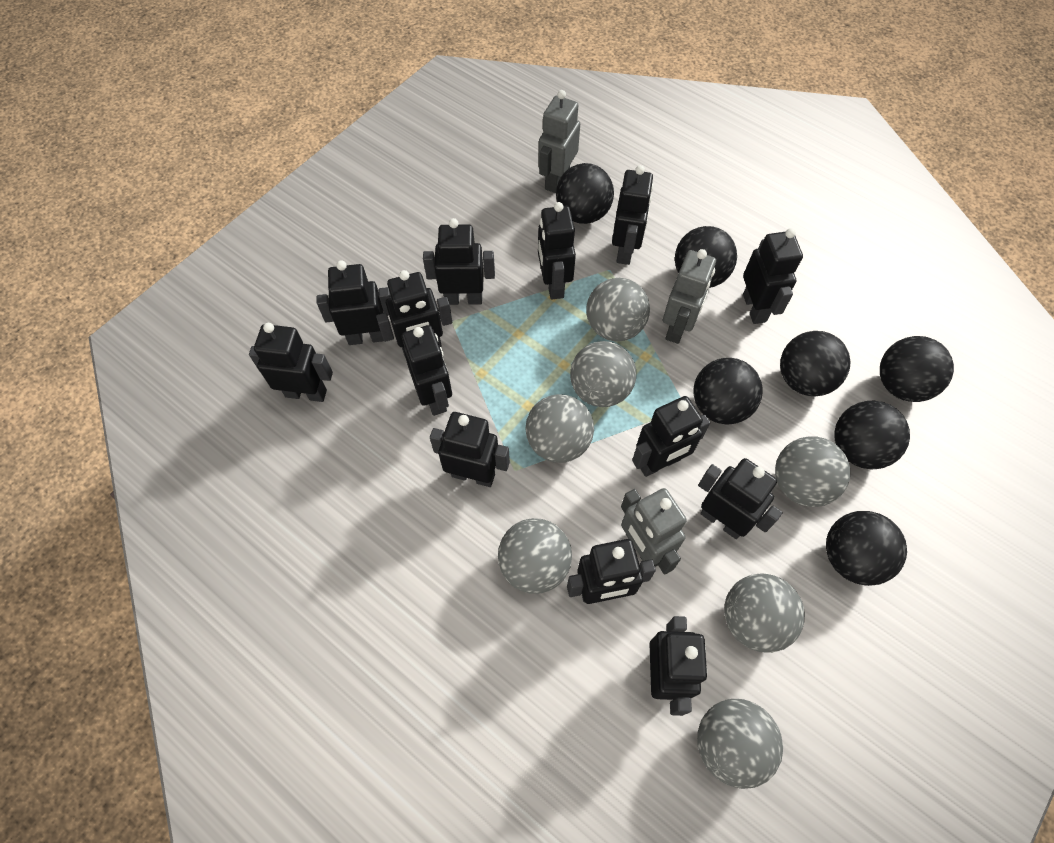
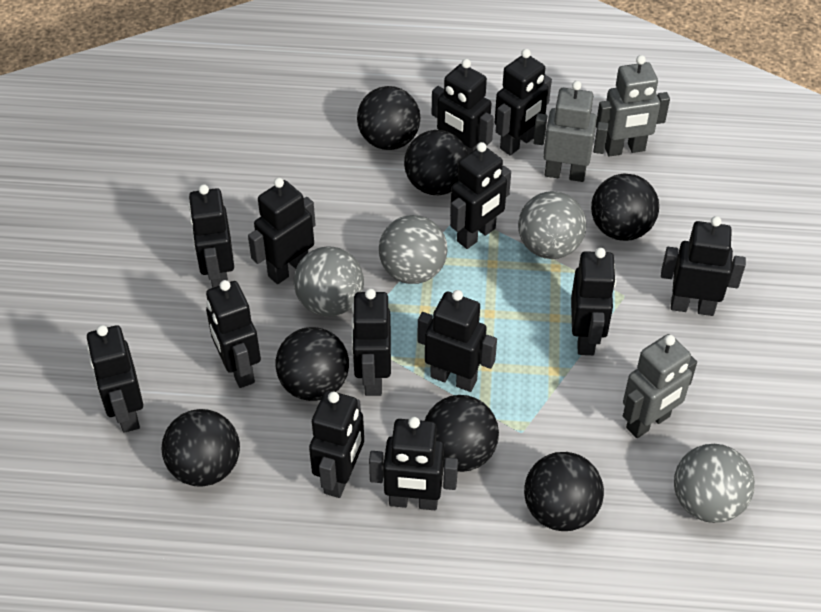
grey ball: [498,518,572,594] [525,394,594,463] [570,341,636,407] [586,278,650,341] [697,699,783,789] [724,573,805,653] [775,436,850,507] = 7 -> [294,246,364,317] [379,215,447,284] [518,191,586,259] [674,444,755,523] = 4

